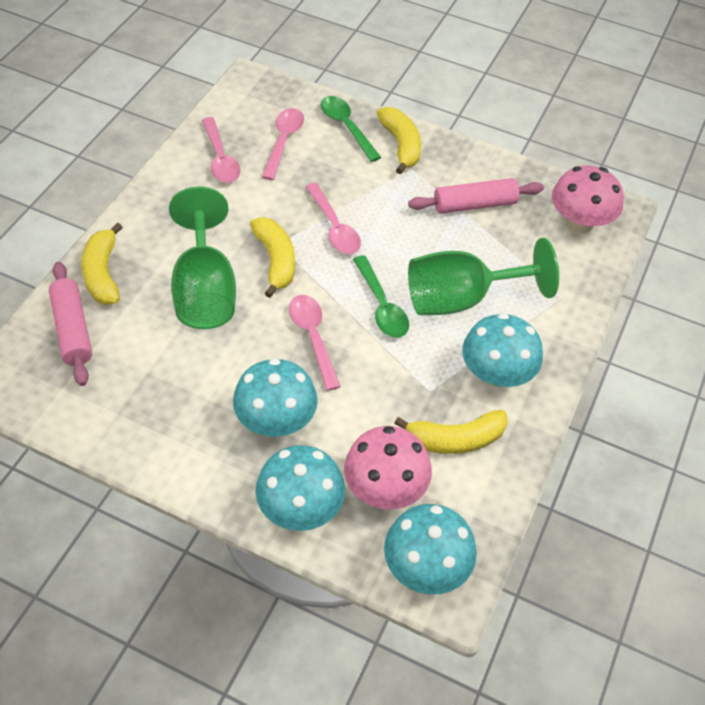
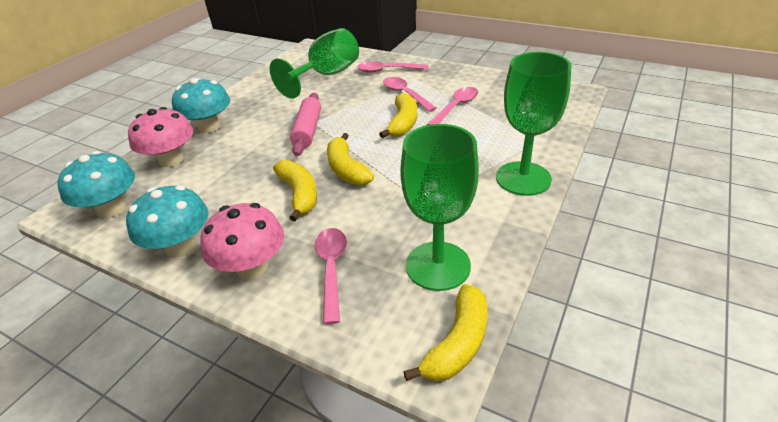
green goblet: [169,186,236,329] [408,238,559,315] = 2 -> [270,28,359,99] [400,124,479,291] [496,52,571,196] = 3
green spoon: [321,96,381,162] [353,255,409,338] = 2 -> none = 0
pink rolling pin: [49,262,92,386] [408,178,544,214] = 2 -> [290,93,321,156] = 1
turquoise mushroom: [233,358,318,437] [255,445,345,531] [384,504,477,595] [462,313,543,388] = 4 -> [57,151,135,218] [126,185,208,258] [172,78,230,133] = 3

